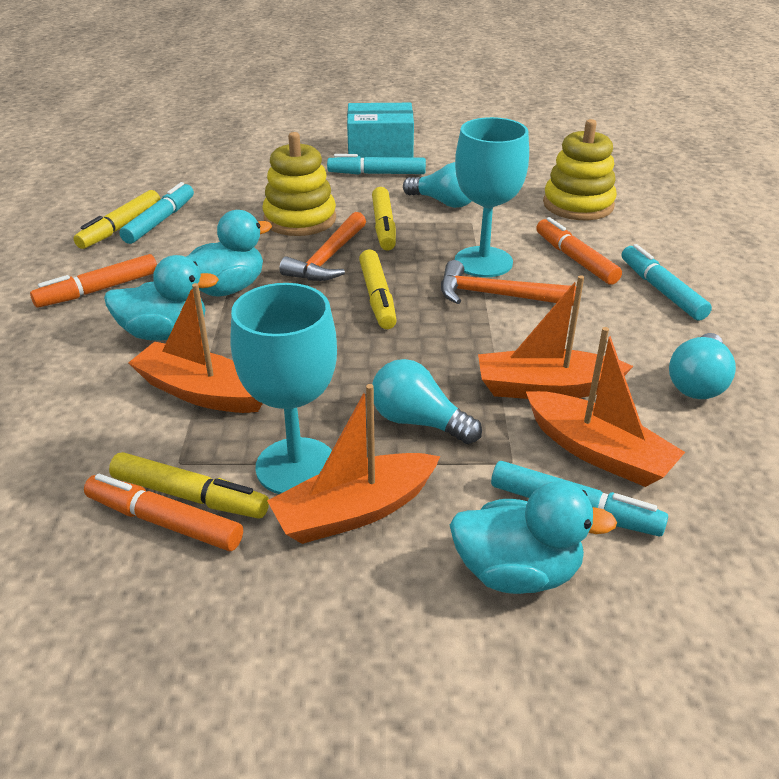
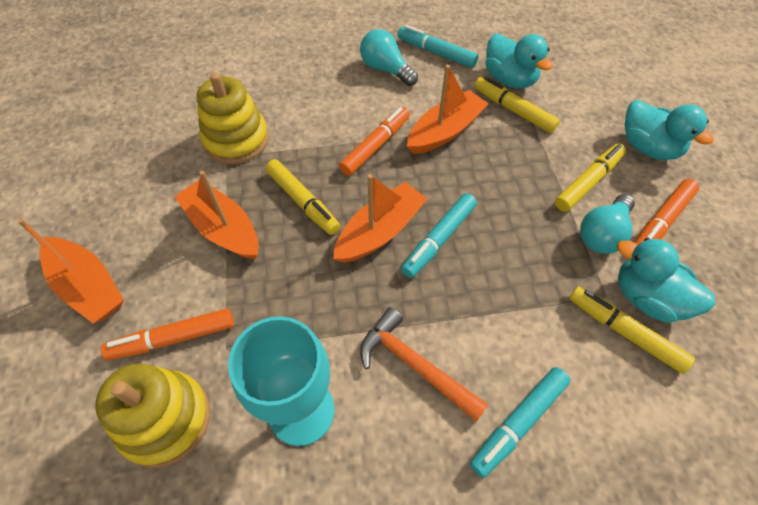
orange hammer: [280,212,366,281] [441,260,576,306] = 2 -> [360,307,488,422] = 1
turquoise box: [347,103,414,158] = 1 -> none = 0
turquoise goblet: [231,283,337,494] [455,117,529,277] = 2 -> [228,316,335,446] = 1
turquoise light bulb: [372,359,482,444] [403,162,472,208] [669,333,736,399] = 3 -> [360,29,418,86] [580,194,635,254] = 2
turquoise marker: [119,182,194,244] [327,154,426,175] [491,461,668,536] [622,244,712,320] = 4 -> [397,25,478,68] [401,193,477,278] [470,367,571,478] = 3

